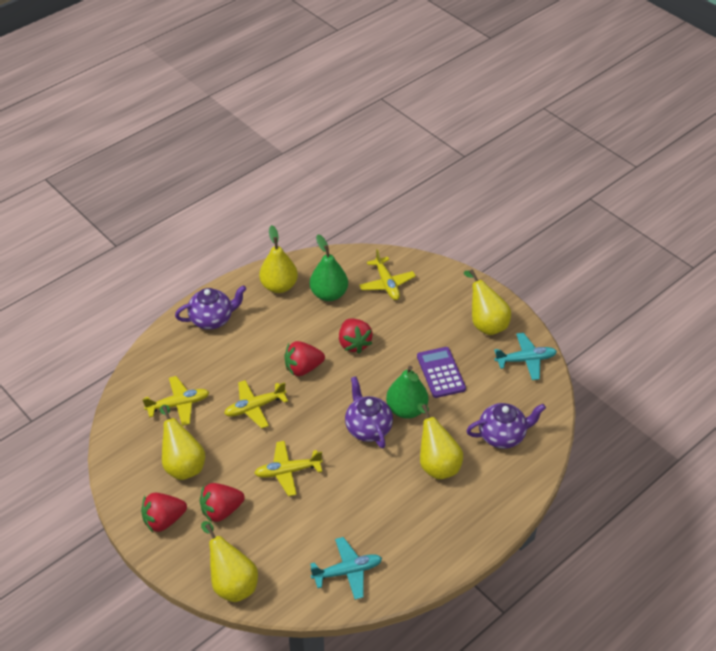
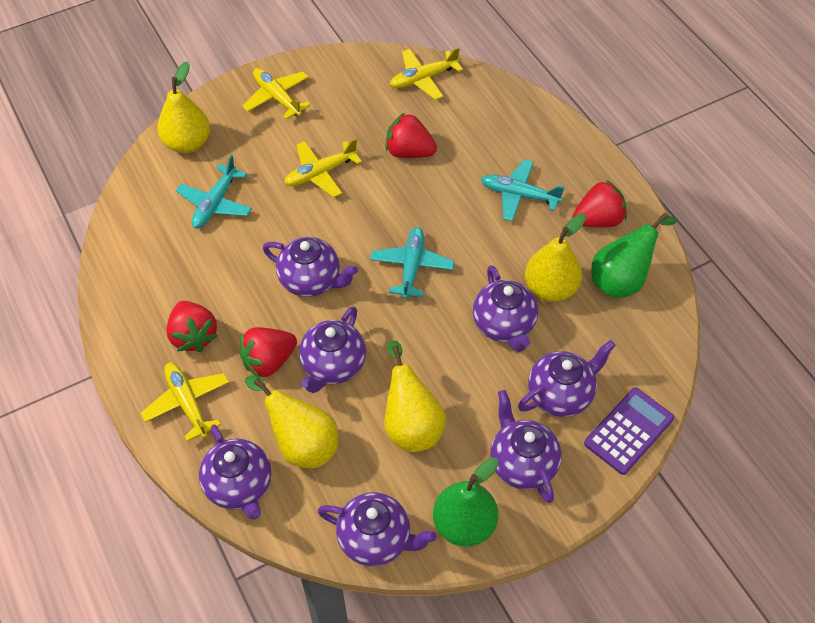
purple teapot: [175,285,246,330] [345,376,393,448] [466,403,546,449] = 3 -> [199,424,271,520] [263,237,358,297] [299,306,366,393] [318,492,437,566] [473,265,538,352] [490,390,562,503] [518,340,616,417] = 7
turquoise plane: [310,537,382,600] [494,333,557,380] = 2 -> [176,155,252,228] [370,227,454,299] [481,159,564,221] = 3
yellow pear: [160,405,205,480] [201,521,258,602] [259,225,298,293] [417,403,463,479] [464,269,511,335] = 5 -> [157,61,210,153] [245,376,338,469] [384,340,446,452] [525,213,586,302] = 4

